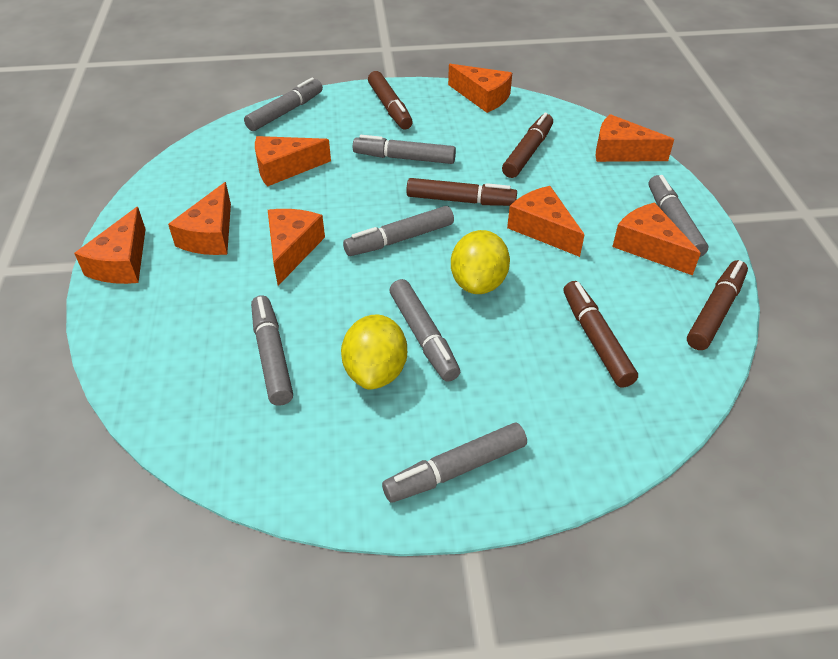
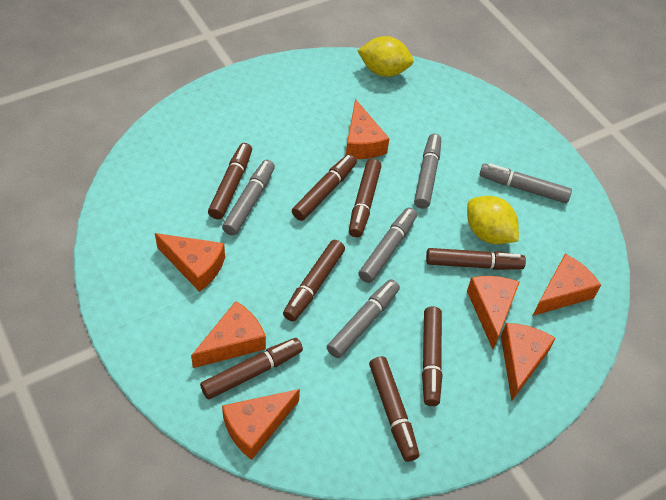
brown marker: [368,71,413,129] [406,178,517,206] [502,113,553,178] [564,281,638,388] [687,260,748,350] = 5 -> [200,338,303,399] [208,143,252,219] [283,240,345,321] [292,154,357,221] [349,159,381,237] [369,356,419,462] [422,307,442,406] [426,248,526,270] = 8
grey marker: [244,78,323,131] [251,295,293,406] [343,206,454,256] [353,135,456,164] [382,423,527,503] [389,279,460,382] [649,175,708,257] = 7 -> [222,160,275,236] [327,279,400,358] [358,207,417,283] [414,134,441,209] [479,163,572,203] = 5
orange cheese: [74,207,146,284] [168,182,231,255] [255,136,331,187] [268,209,325,286] [448,64,512,113] [507,186,585,257] [596,114,674,162] [612,202,701,275] = 8 -> [155,233,225,292] [191,301,266,368] [222,389,300,460] [346,99,390,159] [467,276,520,349] [501,323,556,401] [533,254,601,316] = 7

